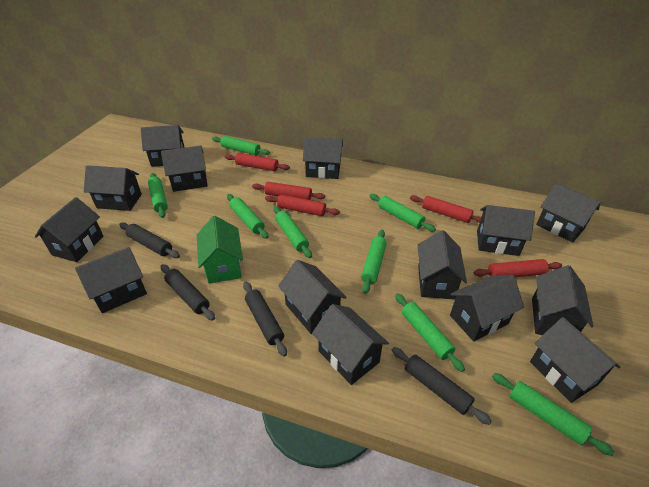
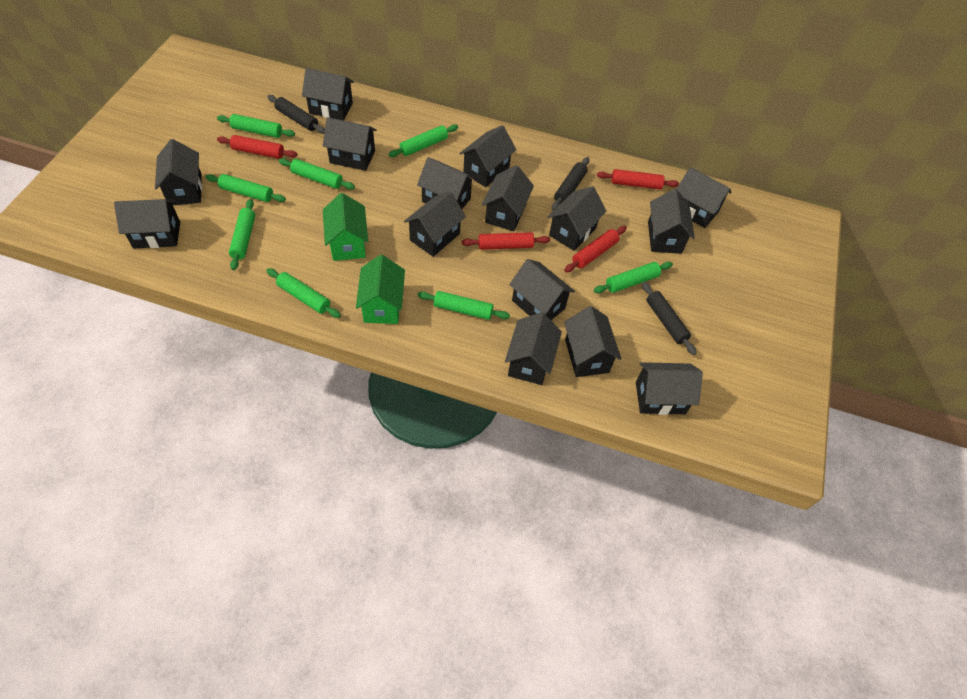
black house: [35,197,104,262] [75,247,147,313] [84,165,142,211] [141,125,185,167] [161,145,208,192] [278,260,347,334] [303,137,343,179] [312,304,389,385] [418,230,467,299] [450,275,524,342] [477,205,535,256] [530,317,620,403] [532,265,594,335] [536,183,601,243] = 14 -> [114,199,180,248] [155,139,202,205] [302,68,354,121] [323,117,377,171] [404,191,466,257] [417,157,476,209] [459,125,516,187] [482,165,534,231] [505,312,562,385] [509,259,575,320] [548,186,606,251] [564,306,621,377] [636,362,703,415] [648,189,695,254] [677,167,732,228] = 15
black rolling pin: [119,222,180,258] [161,264,215,321] [243,281,287,357] [392,347,492,425] = 4 -> [267,95,325,134] [552,157,590,211] [642,282,696,355] = 3
green house: [197,216,243,284] = 1 -> [323,193,368,261] [356,255,405,324] = 2
red rolling pin: [225,153,290,171] [252,182,325,200] [265,194,340,216] [410,195,481,223] [474,259,562,277] = 5 -> [217,135,297,159] [462,232,550,250] [564,226,627,272] [597,169,679,190] = 4

